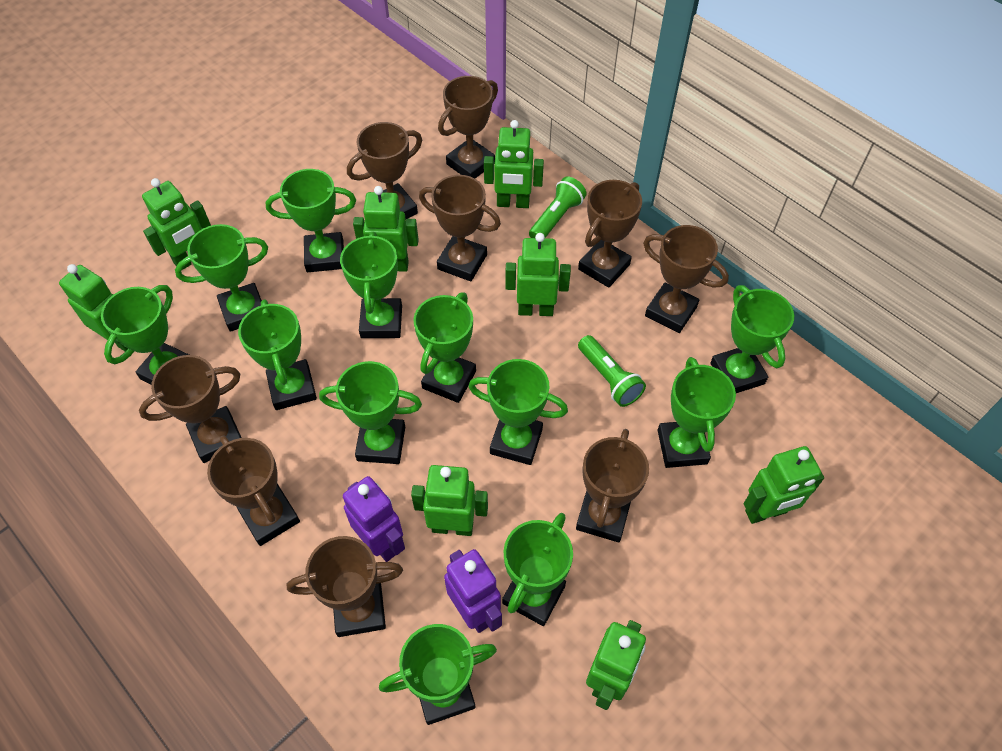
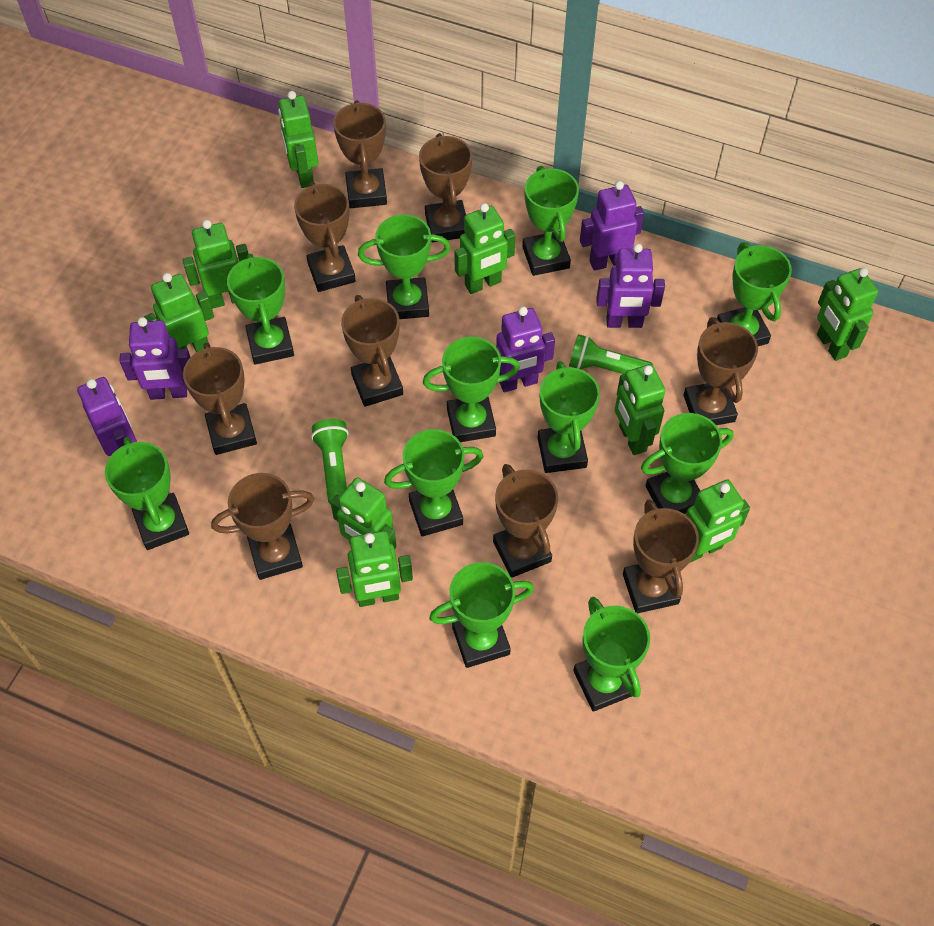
green robot: [59,264,128,352] [142,178,211,270] [353,186,419,272] [411,465,488,536] [484,120,544,208] [505,233,571,316] [586,620,646,710] [744,446,824,524] = 8 -> [144,273,214,353] [183,220,248,309] [278,91,318,188] [330,477,397,549] [336,531,413,607] [454,203,516,294] [615,364,665,455] [686,479,750,562] [817,268,878,361] = 9
green trophy: [101,285,189,385] [175,224,268,332] [238,299,317,410] [266,169,356,272] [319,361,422,464] [340,232,402,338] [379,624,497,725] [414,292,476,403] [468,359,568,465] [502,513,573,626] [658,357,736,468] [710,285,794,393] = 12 -> [105,437,189,550] [227,253,294,365] [358,214,451,319] [384,429,483,537] [423,336,520,442] [429,562,534,668] [522,166,579,276] [537,361,600,473] [573,597,650,712] [641,413,734,514] [717,242,792,346] = 11
purple robot: [343,476,405,562] [444,549,502,633] = 2 -> [77,377,137,456] [120,317,190,400] [496,306,555,392] [580,181,644,271] [596,243,665,328] = 5

